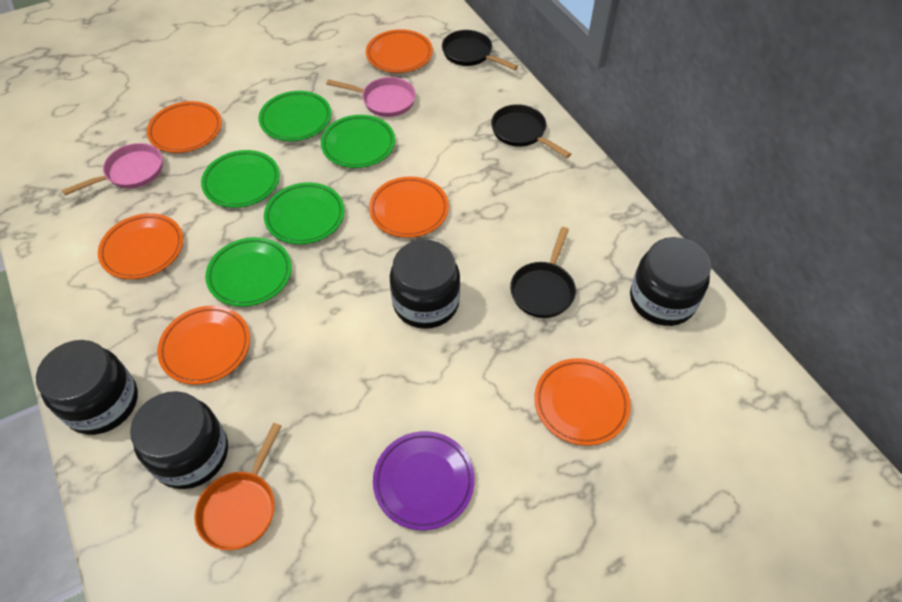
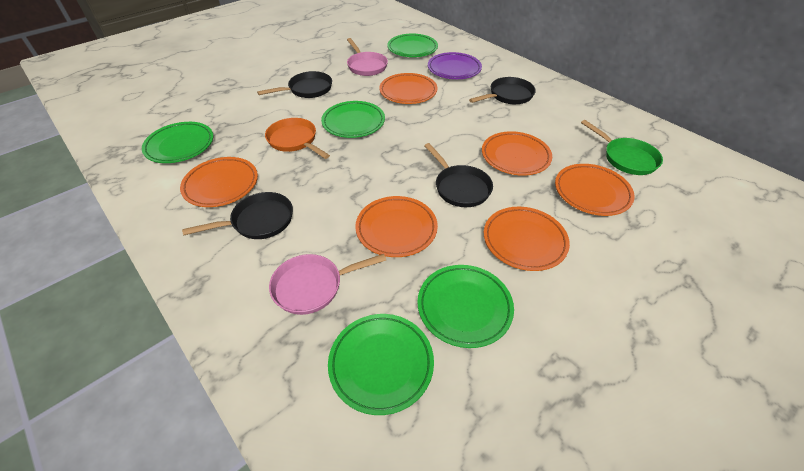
black jar: [36,340,138,435] [130,391,228,489] [390,240,460,329] [630,237,711,326] = 4 -> none = 0
black pan: [442,30,518,70] [491,104,571,158] [510,227,576,318] = 3 -> [182,192,293,239] [257,71,332,98] [424,143,493,207] [469,77,536,104] = 4
green pan: none = 0 -> [581,120,663,175] = 1

